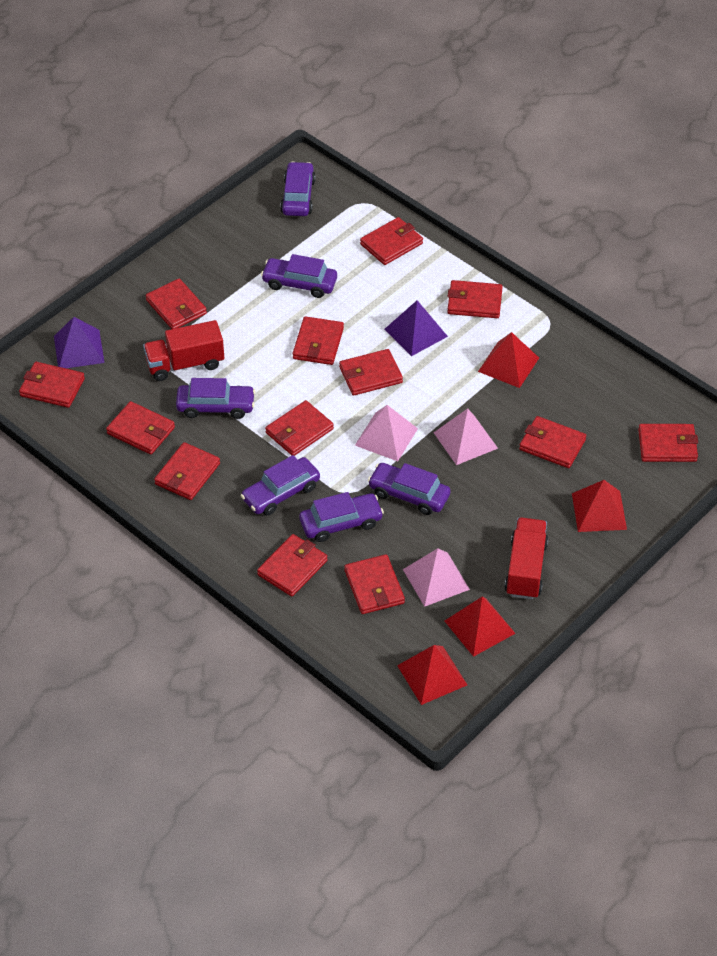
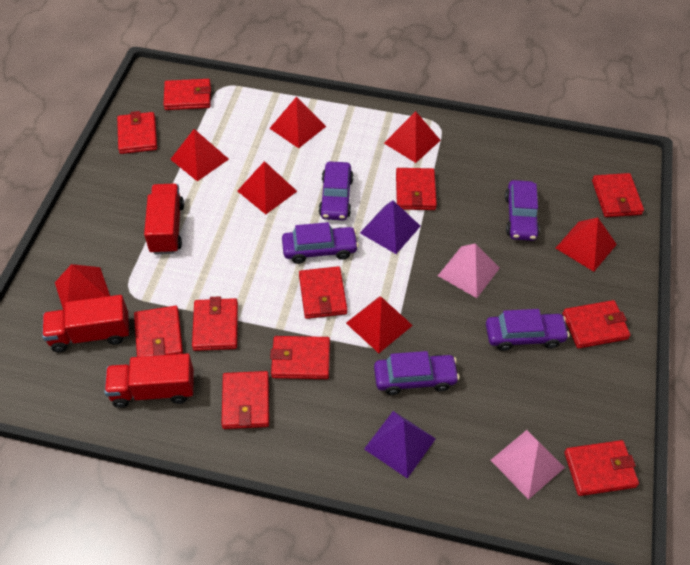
pink pyramid: [355,405,418,461] [403,548,470,607] [434,408,498,465] = 3 -> [438,243,500,298] [491,430,565,500] = 2
purple car: [176,378,255,419] [241,455,320,515] [261,254,337,298] [280,162,316,216] [299,492,384,542] [368,463,451,515] = 6 -> [282,222,359,264] [319,161,353,220] [374,351,460,395] [486,309,569,351] [505,180,540,241] = 5
red pyramid: [397,645,467,705] [445,596,516,657] [478,332,539,388] [572,480,627,532] = 4 -> [55,264,110,311] [170,129,229,181] [237,161,297,214] [269,97,326,148] [346,296,413,353] [384,111,441,163] [556,218,617,272] = 7
red truck: [143,320,224,381] [504,517,548,599] = 2 -> [42,295,129,352] [105,353,194,408] [144,184,184,254] = 3
red wallet: [19,362,85,408] [106,401,175,454] [146,279,207,329] [154,442,220,500] [257,534,328,597] [265,400,334,456] [293,316,344,365] [339,349,403,396] [344,554,405,614] [360,217,423,265] [447,280,503,318] [519,416,586,468] [638,424,698,462] = 13 -> [117,111,157,154] [134,306,183,357] [163,79,211,110] [192,296,238,351] [222,371,269,429] [270,336,330,379] [299,266,347,319] [396,168,437,210] [563,300,631,349] [564,440,639,496] [592,173,644,217] = 11

